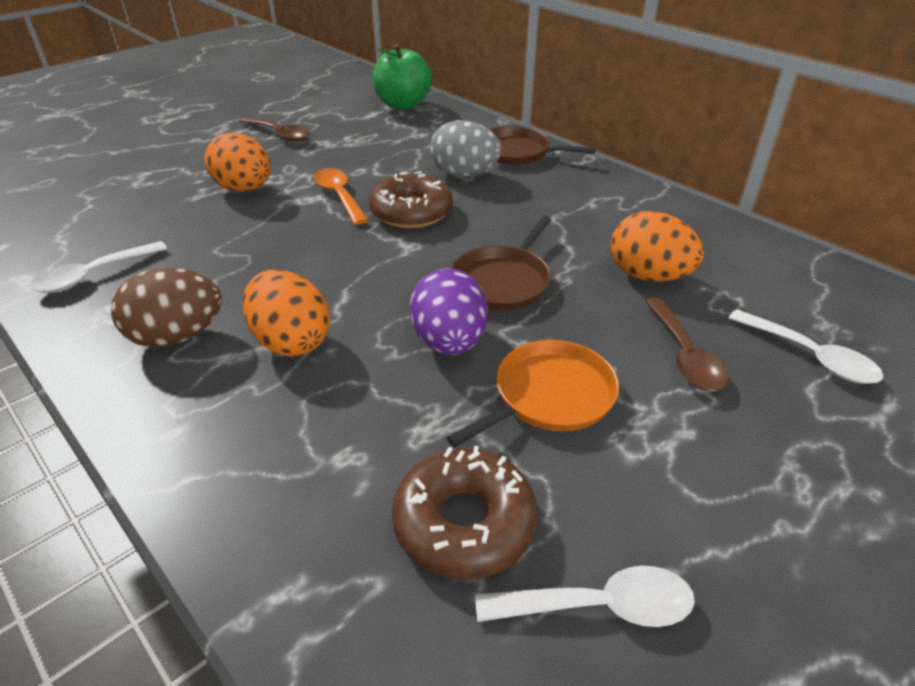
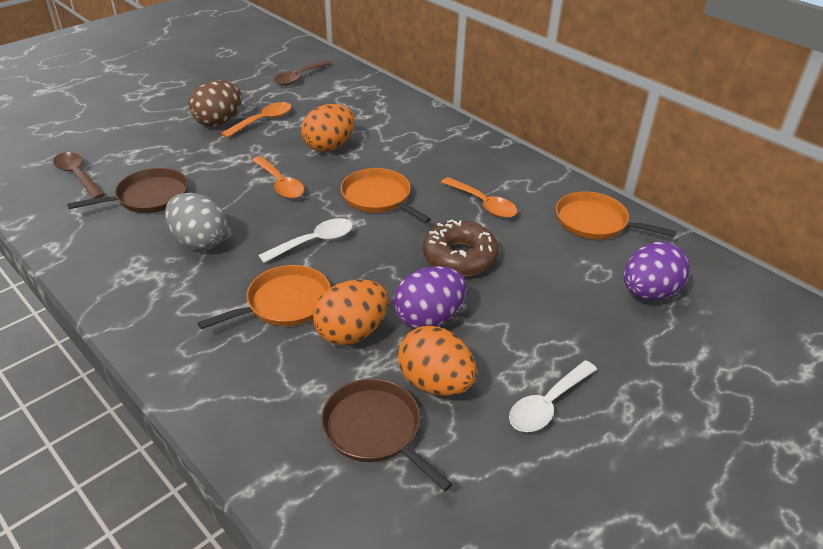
brown donut: [369,171,453,228] [392,446,538,579] = 2 -> [423,219,499,276] = 1
green apple: [373,44,432,110] = 1 -> none = 0
orange pan: [446,340,619,447] = 1 -> [198,265,331,329] [341,168,431,223] [556,191,676,239] = 3
orange spoon: [314,168,368,225] = 1 -> [221,102,292,138] [252,156,305,199] [441,177,518,218] = 3
purple egg: [410,269,488,355] = 1 -> [393,266,466,329] [624,241,690,300] = 2
white spoon: [29,241,167,293] [475,566,695,627] [728,309,883,384] = 3 -> [258,218,353,263] [509,360,597,432] = 2

